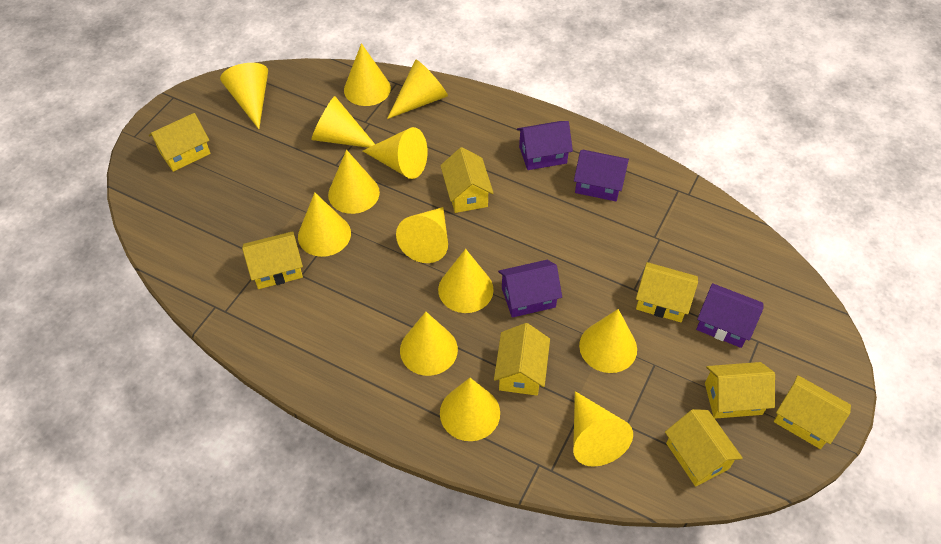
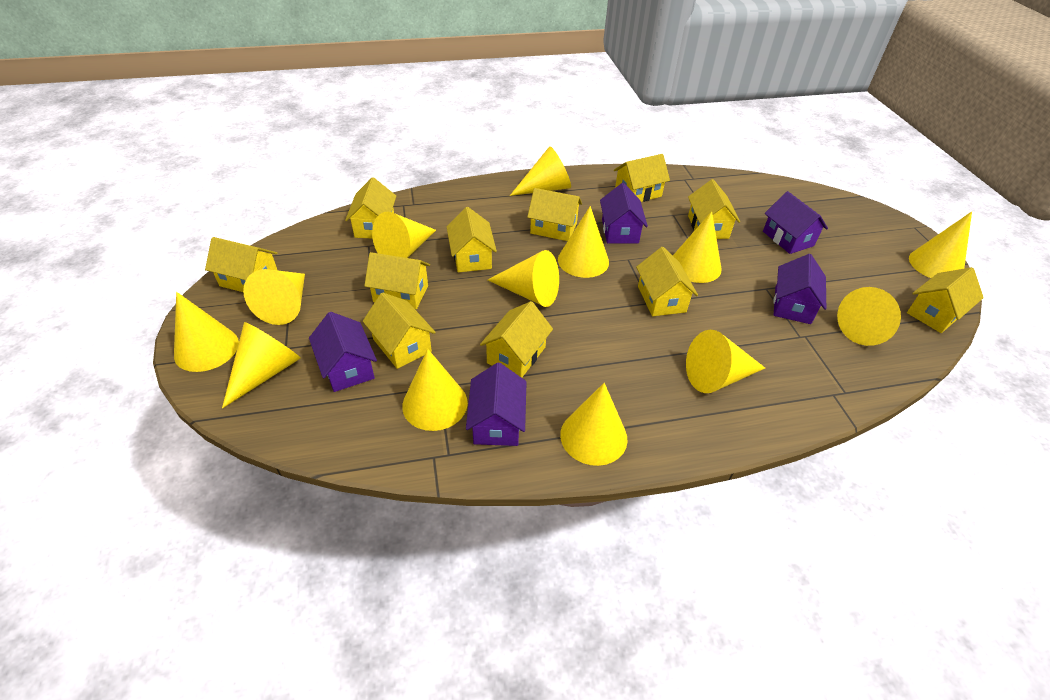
purple house: [498,260,562,318] [517,121,573,170] [574,150,629,201] [696,283,763,348] = 4 -> [309,312,377,392] [466,363,527,446] [600,183,648,243] [763,191,828,254] [773,254,826,324] = 5
yellow house: [149,113,210,172] [242,231,303,289] [440,147,494,213] [494,323,550,396] [636,262,698,322] [665,409,743,487] [705,362,775,419] [774,375,851,449] = 8 -> [205,237,278,292] [345,177,396,239] [363,292,436,369] [364,252,430,309] [447,207,497,272] [480,301,553,378] [527,188,582,241] [614,154,670,202] [636,247,698,316] [688,179,740,239] [907,267,984,333] = 11

